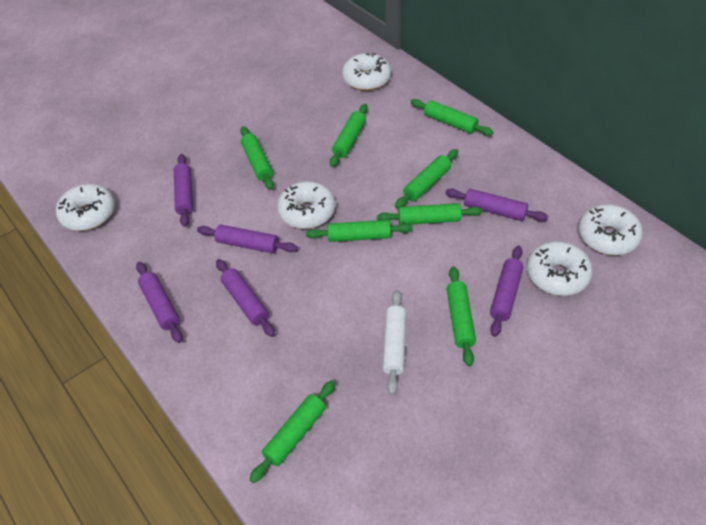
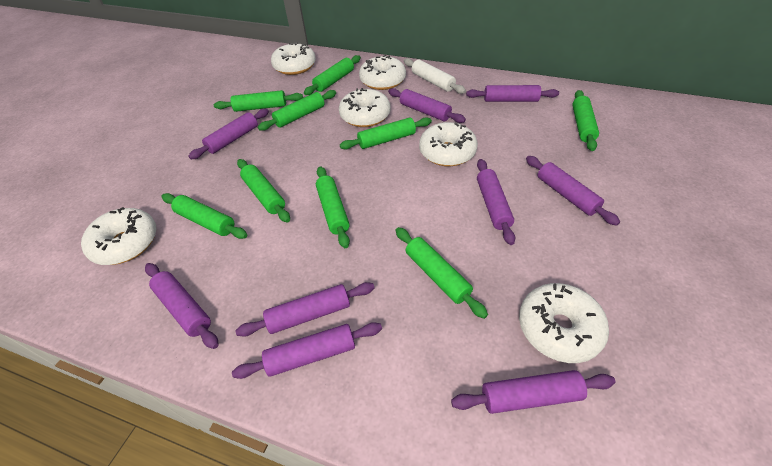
green rolling pin: [240,126,274,190] [249,380,336,483] [306,220,412,242] [330,104,368,167] [377,203,482,225] [395,149,458,209] [410,99,494,136] [447,267,476,366] = 8 -> [162,193,247,239] [214,90,303,112] [237,159,290,223] [258,90,336,131] [304,55,361,95] [316,166,350,248] [340,117,432,149] [396,227,488,319] [572,90,599,151] = 9
purple rolling pin: [136,262,183,343] [174,154,193,227] [197,225,298,253] [216,259,275,337] [445,189,548,221] [490,246,524,337] = 6 -> [145,263,219,349] [188,108,269,159] [232,322,382,379] [235,282,375,337] [388,88,466,123] [451,370,616,414] [466,85,559,102] [477,159,515,245] [526,156,620,226] = 9
white donut: [56,184,115,231] [277,181,335,229] [342,53,391,91] [527,241,593,296] [578,204,643,255] = 5 -> [81,207,156,265] [271,42,316,75] [339,88,391,127] [359,55,406,90] [419,122,478,166] [519,283,609,363] = 6

